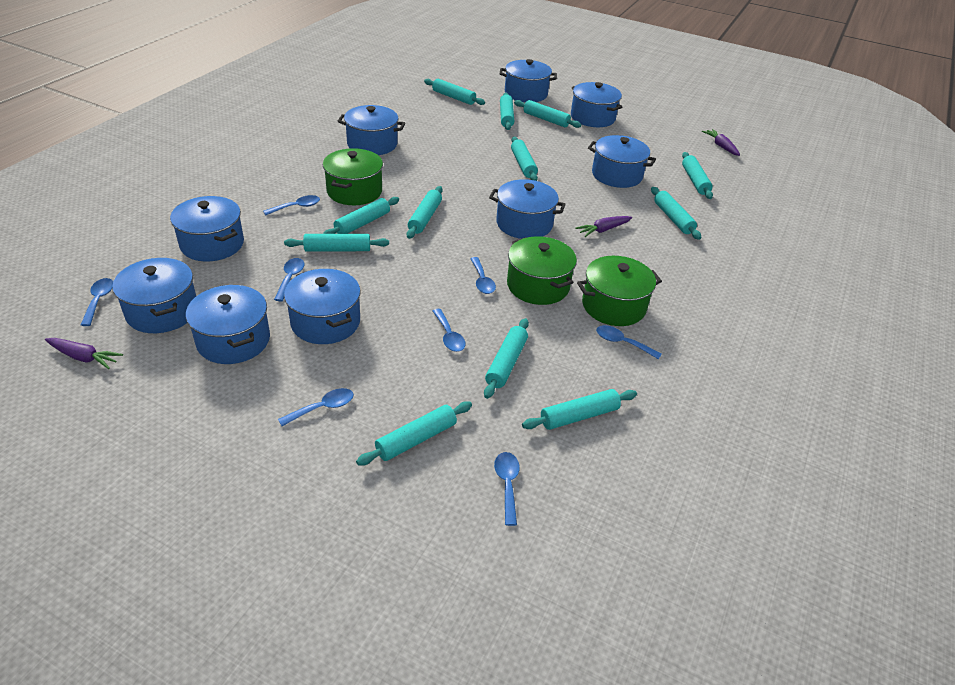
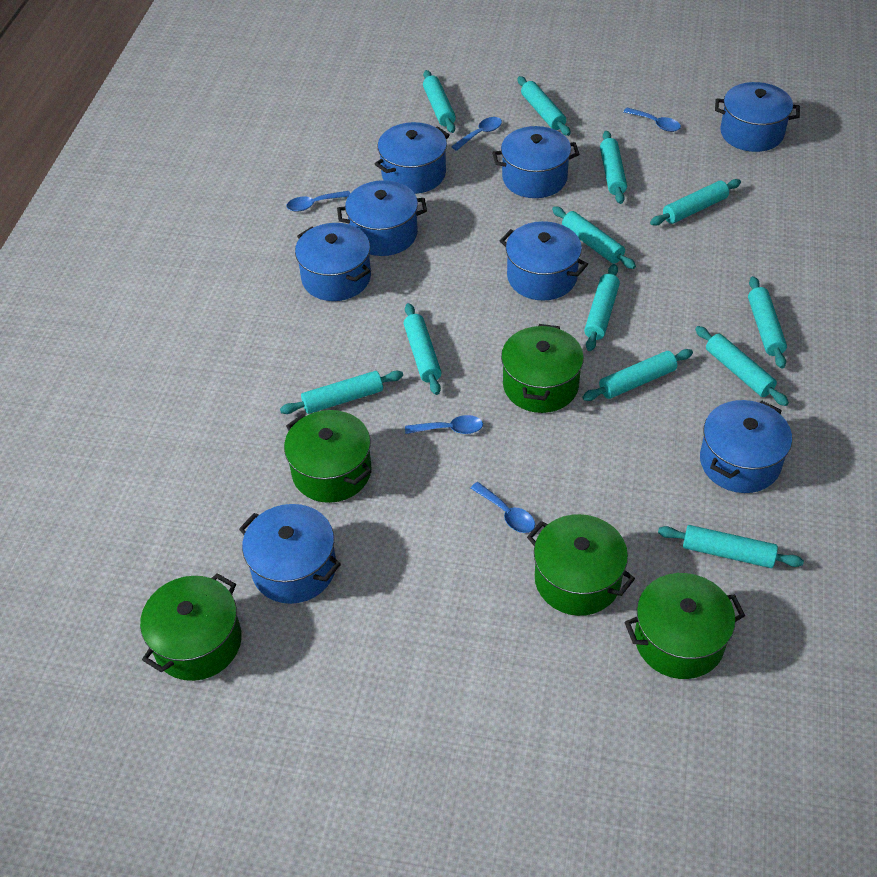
blue pot: [112,258,196,333] [170,196,244,261] [186,285,270,364] [284,269,361,344] [338,105,405,155] [489,179,566,239] [500,59,557,102] [571,82,622,127] [588,135,656,188] = 9 -> [239,504,341,604] [295,223,371,301] [337,180,427,256] [375,122,450,194] [492,126,580,198] [500,221,588,301] [700,400,792,493] [715,82,800,152] = 8
blue spoon: [81,278,113,326] [263,195,320,215] [274,258,305,301] [278,388,354,426] [433,309,466,352] [470,257,496,294] [494,452,520,526] [596,325,661,360] = 8 -> [286,191,350,212] [405,415,483,434] [451,117,502,151] [471,482,535,533] [623,107,681,132] = 5
green pot: [323,148,383,205] [507,236,577,305] [577,256,662,326] = 3 -> [140,573,242,681] [284,410,372,503] [501,324,584,413] [527,514,635,616] [625,573,745,679] = 5
purple carrot: [45,338,123,369] [575,216,632,237] [702,129,740,156] = 3 -> none = 0

